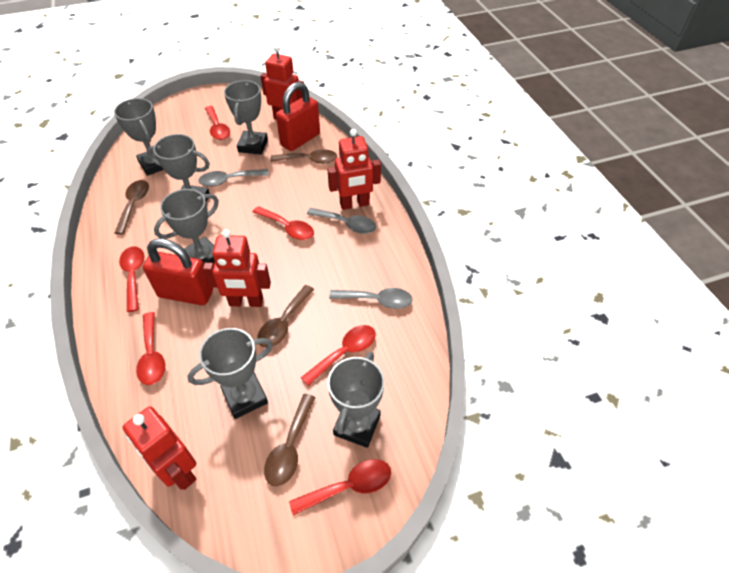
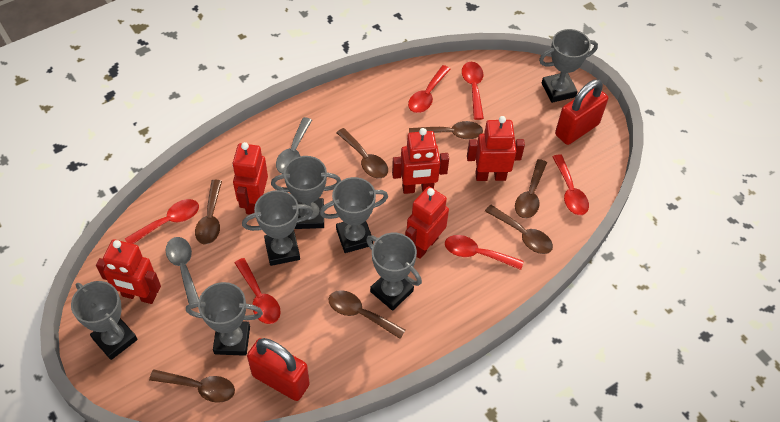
brown spoon: [114,180,149,235] [257,285,314,348] [264,394,316,486] [271,149,337,164] = 4 -> [149,370,235,403] [195,180,222,245] [329,290,405,339] [336,128,388,178] [409,121,483,139] [485,205,553,254] [515,159,547,218] = 7
grey spoon: [198,169,269,187] [307,208,376,234] [329,288,413,309] = 3 -> [166,237,199,309] [276,117,312,174] = 2
grey trophy: [114,98,164,176] [147,134,210,202] [154,189,219,263] [187,328,273,419] [224,80,268,154] [327,352,385,448] = 6 -> [71,281,138,360] [186,282,263,356] [242,190,313,266] [271,156,341,229] [320,177,388,253] [366,233,422,311] [539,29,598,103] = 7
red robot: [123,406,197,490] [203,229,271,307] [261,45,304,120] [327,129,381,210] = 4 -> [96,239,161,304] [232,142,268,215] [392,128,449,194] [405,187,449,259] [467,116,525,181] = 5

